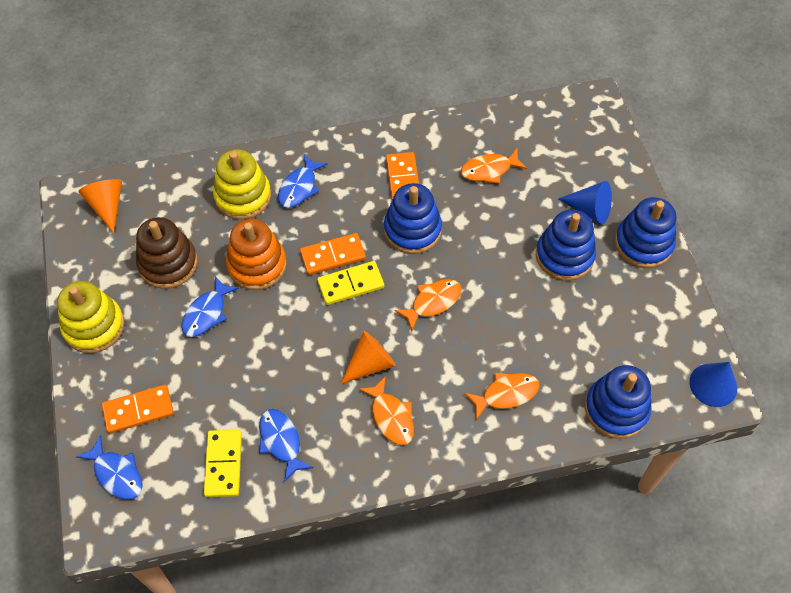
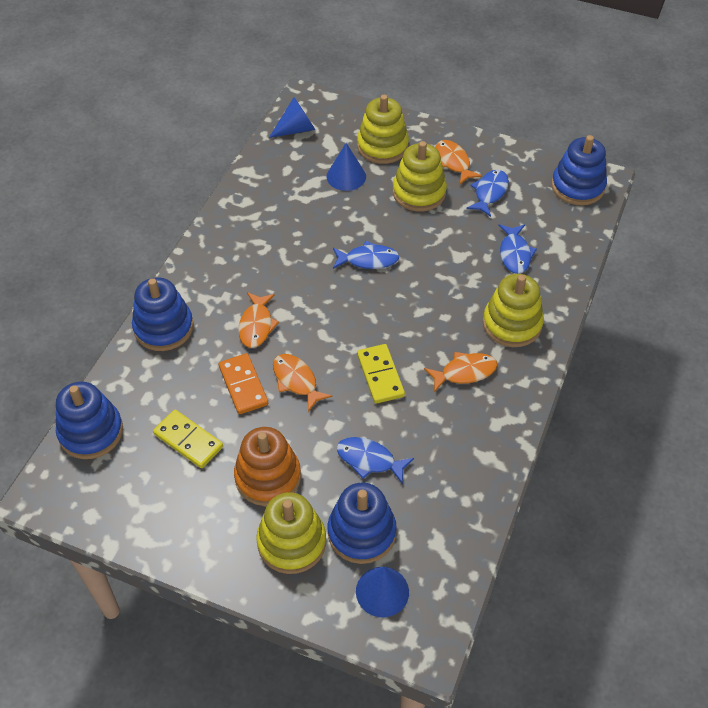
blue cone: [559,181,612,225] [689,362,737,407] = 2 -> [269,97,315,138] [327,143,366,191] [356,567,409,617] = 3
brown stacking toy: [136,217,197,289] = 1 -> none = 0
orange cone: [79,179,122,233] [340,331,396,384] = 2 -> none = 0
orange domino: [102,385,174,433] [300,233,366,275] [386,152,419,200] = 3 -> [219,353,268,414] = 1
yellow stacking toy: [57,281,125,353] [213,149,271,220] = 2 -> [256,492,326,574] [357,95,409,164] [393,141,447,212] [483,274,544,347] = 4

